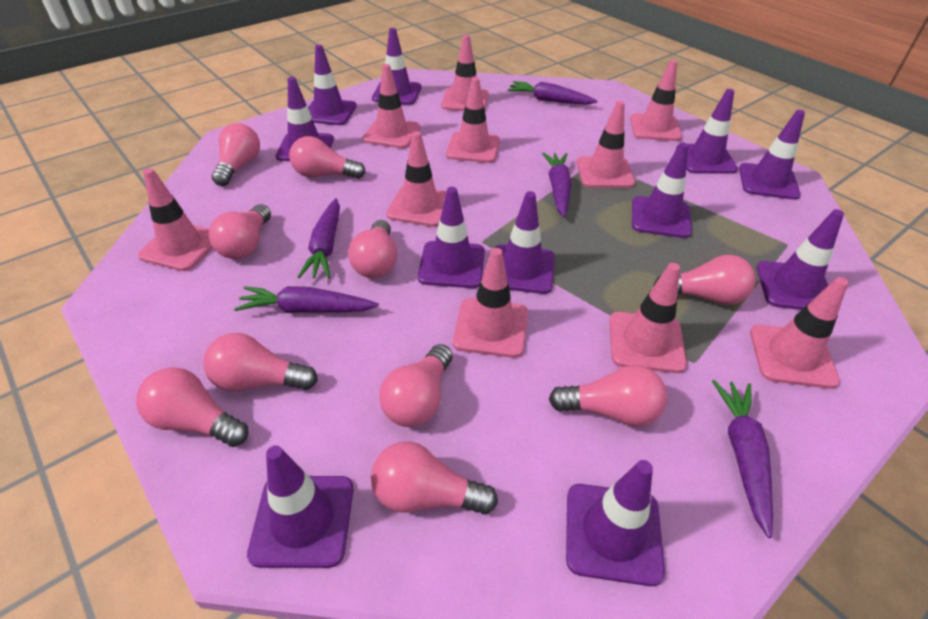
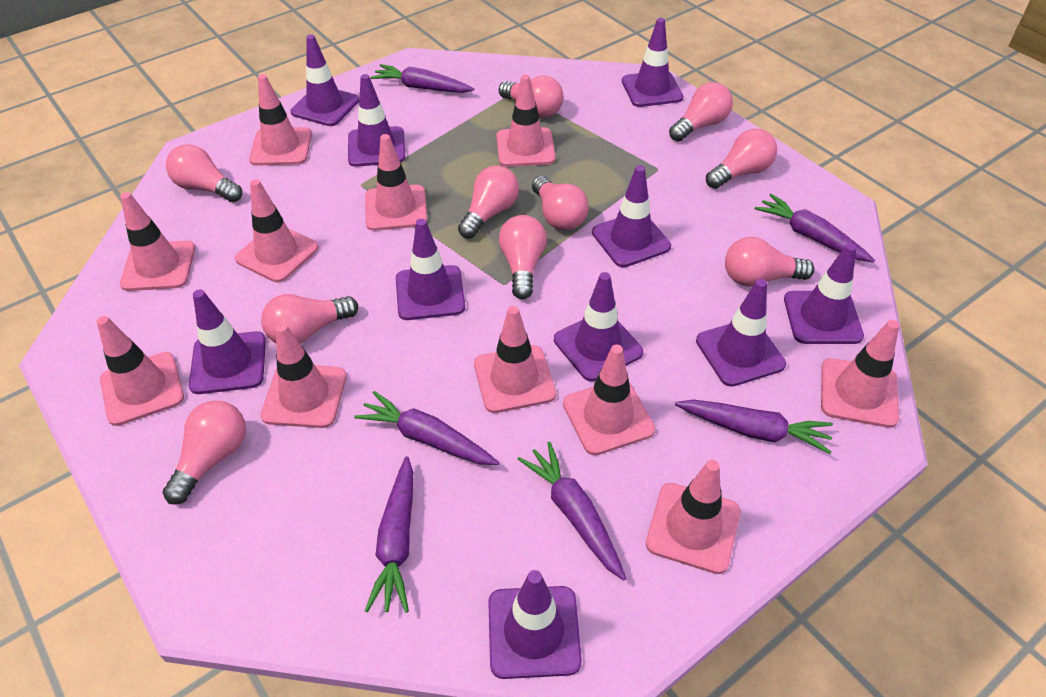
pink traffic cone: [138,168,213,271] [363,64,420,148] [386,131,447,227] [441,34,489,111] [446,77,500,163] [453,248,528,358] [577,101,635,188] [609,263,687,373] [630,60,682,141] [750,277,849,389] = 10 -> [97,316,184,426] [120,192,195,291] [235,179,319,282] [249,74,312,166] [261,323,347,428] [365,134,427,231] [474,306,556,413] [497,75,556,167] [563,345,655,455] [646,460,740,574] [821,320,899,428] = 11
purple carrot: [234,286,379,313] [298,198,340,279] [508,81,597,105] [542,153,572,217] [712,380,773,538] = 5 -> [354,391,499,465] [365,456,413,613] [370,64,474,93] [518,442,626,580] [675,400,833,454] [755,194,875,263] = 6
purple traffic cone: [247,445,353,568] [276,77,334,161] [308,45,357,125] [372,28,421,105] [418,187,485,288] [494,191,555,294] [566,460,665,586] [632,142,692,238] [676,89,738,174] [739,110,805,200] [757,209,844,310] = 11 -> [189,289,266,394] [291,34,359,126] [348,74,405,167] [396,219,465,320] [488,570,582,679] [554,272,643,381] [592,165,671,267] [622,18,683,107] [696,279,786,387] [784,243,864,344] = 10

